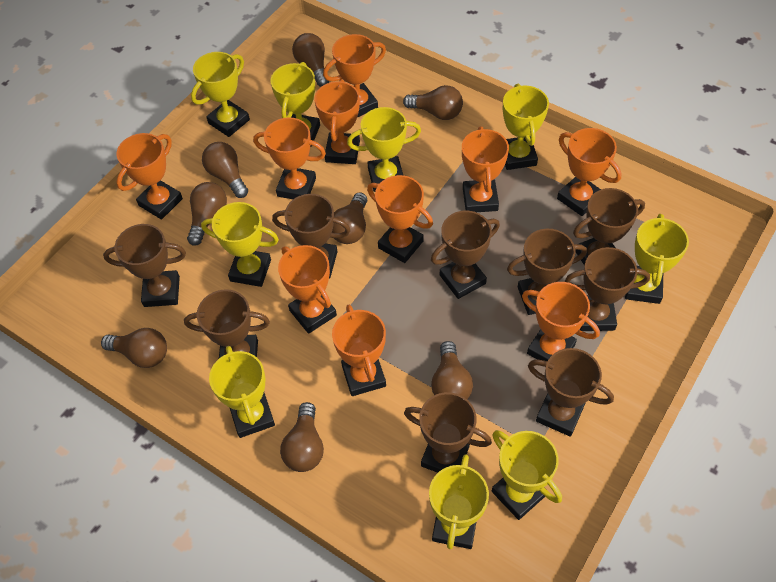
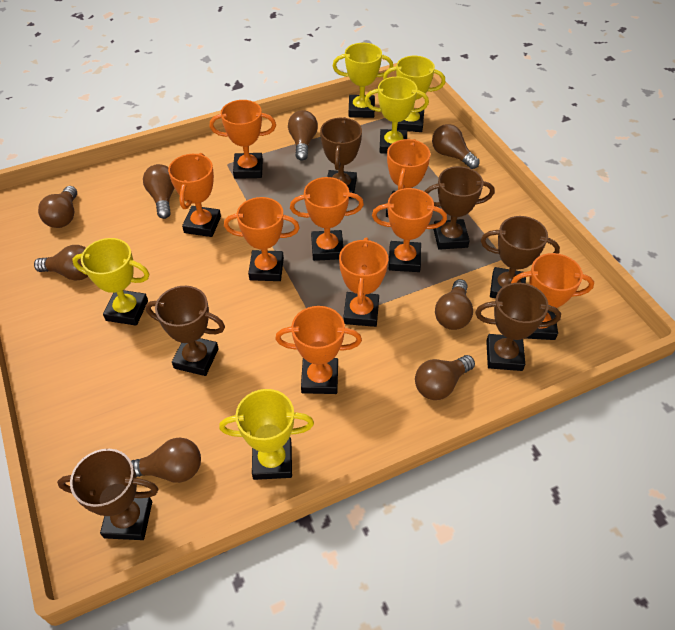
brown trophy: [103,224,186,307] [184,289,270,358] [272,194,351,278] [404,392,492,473] [431,211,500,299] [507,229,587,315] [528,348,614,437] [565,247,650,331] [573,188,645,266] = 9 -> [57,449,158,540] [145,286,225,376] [320,117,362,198] [424,166,494,250] [475,283,561,371] [481,216,560,298] = 6
orange trophy: [116,133,183,220] [253,117,326,199] [278,245,337,334] [314,79,360,164] [323,34,386,117] [332,305,386,396] [367,175,433,263] [462,126,509,212] [522,282,600,361] [557,128,622,216] = 10 -> [168,153,221,237] [210,100,276,179] [224,197,300,281] [275,306,362,394] [290,177,364,261] [339,237,388,327] [372,188,447,272] [386,139,431,217] [511,253,594,340] = 9
yellow trophy: [191,52,250,137] [201,202,279,287] [209,346,275,438] [271,62,320,147] [347,107,421,192] [429,454,489,549] [492,430,562,520] [503,84,549,170] [625,214,689,304] = 9 -> [72,238,149,326] [219,389,314,480] [333,43,393,118] [365,77,429,154] [383,56,445,132] = 5

